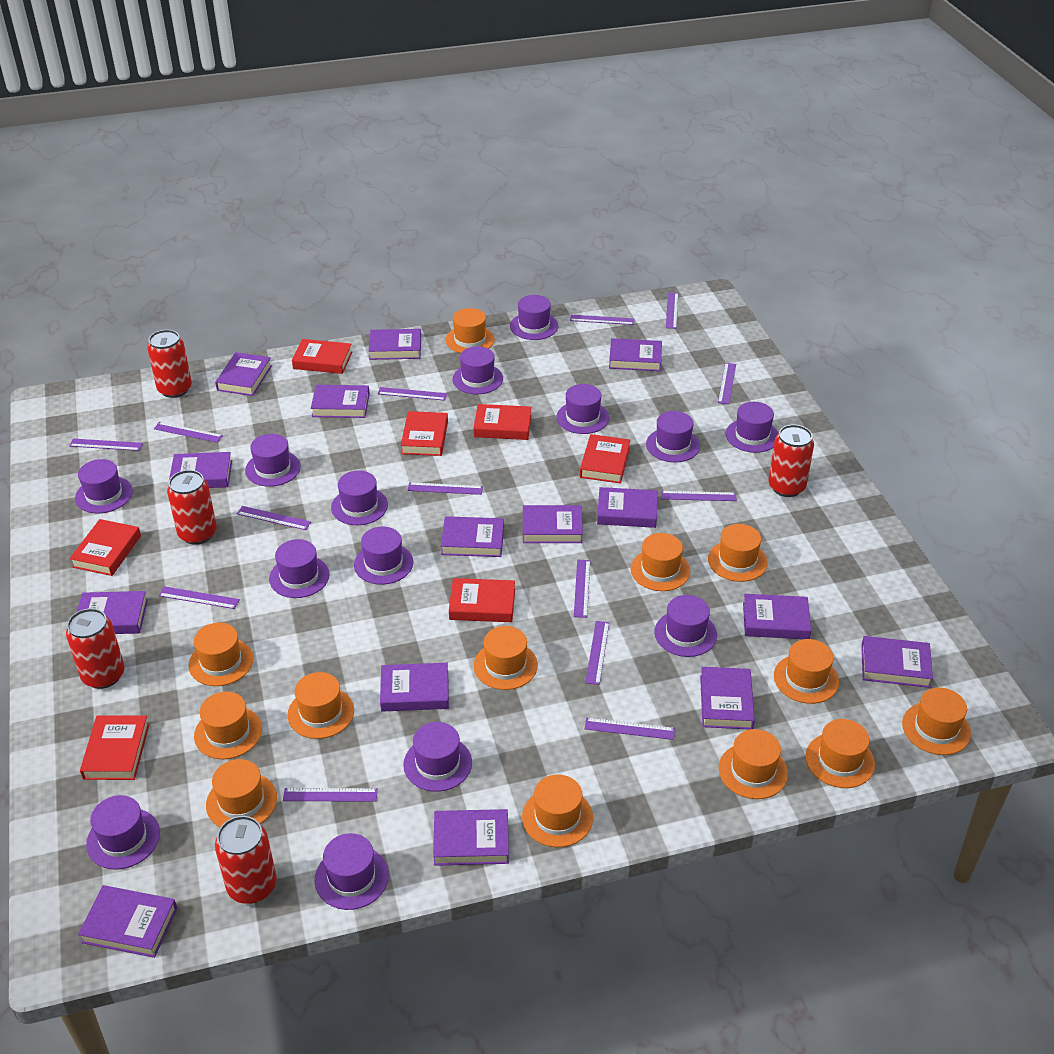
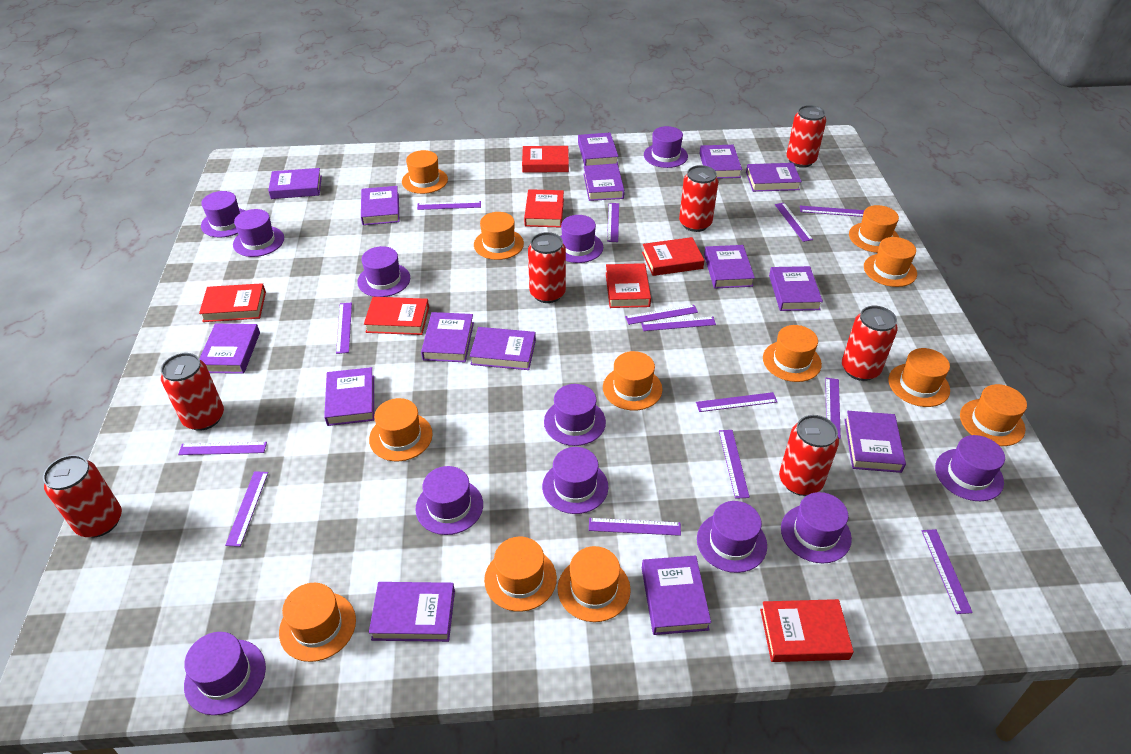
orange hat: [188,623,253,686] [194,692,262,759] [206,759,277,827] [287,672,354,739] [446,308,495,353] [474,626,538,690] [522,774,593,847] [631,533,690,591] [708,524,767,582] [719,729,788,799] [774,639,839,704] [806,719,875,788] [902,688,971,755] = 13 -> [279,583,356,662] [369,398,433,461] [402,150,448,194] [474,212,524,260] [484,537,557,612] [558,546,631,622] [603,351,663,411] [763,325,822,382] [849,205,899,253] [864,237,917,287] [888,348,950,407] [960,384,1027,446] = 12
purple hat: [75,459,133,513] [86,795,160,870] [245,434,301,487] [269,539,330,598] [315,833,389,910] [331,470,388,525] [354,526,413,585] [403,722,472,792] [452,346,503,394] [510,295,558,340] [556,384,609,434] [646,411,700,462] [654,595,717,657] [726,402,779,453] = 14 -> [184,632,266,715] [201,191,245,237] [233,209,284,257] [357,246,410,297] [415,466,483,535] [542,447,608,514] [544,384,606,446] [560,215,603,263] [644,126,688,168] [697,501,767,573] [781,492,852,564] [935,435,1005,501] = 12
red can: [66,608,125,689] [147,330,192,398] [167,470,217,545] [215,816,277,904] [768,424,814,497] = 5 -> [43,455,122,537] [161,353,224,431] [528,232,566,303] [679,165,718,232] [779,415,839,496] [786,105,826,168] [842,306,898,381] = 7

